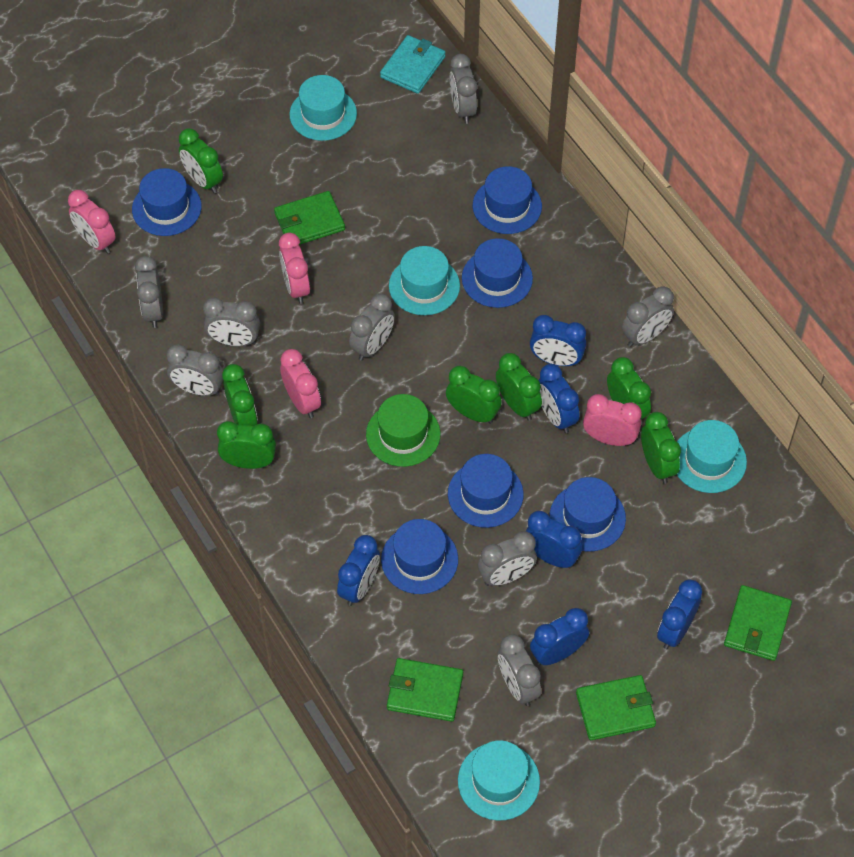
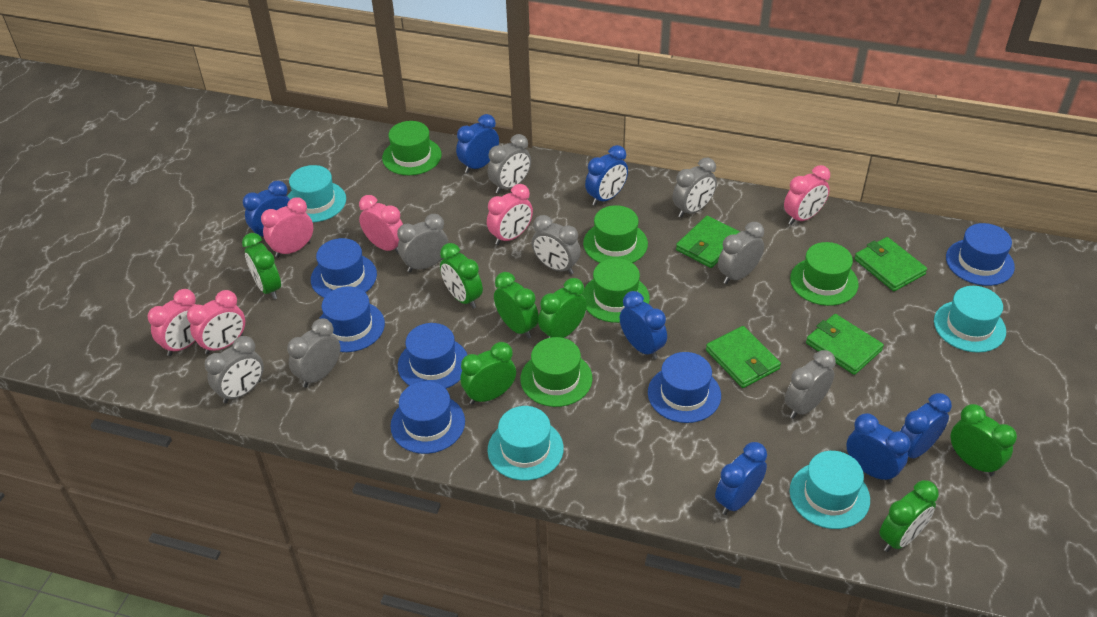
blue clock: [337,535,380,606] [526,511,582,568] [530,315,586,366] [530,608,589,665] [539,364,580,433] [657,579,702,649] = 6 -> [243,181,290,238] [456,114,499,173] [585,145,628,206] [620,291,667,359] [715,442,767,515] [846,413,911,483] [900,393,952,459] = 7
green hat: [366,394,441,467] = 1 -> [382,121,442,175] [520,337,592,407] [582,258,650,323] [583,205,648,263] [790,242,858,306] = 5
pink clock: [68,190,116,254] [279,233,310,304] [280,349,321,418] [583,394,642,446] = 4 -> [147,289,196,356] [187,290,245,355] [261,197,313,258] [359,195,403,254] [487,184,533,245] [784,165,830,225] = 6
turquoise wallet: [380,35,446,94] = 1 -> none = 0

